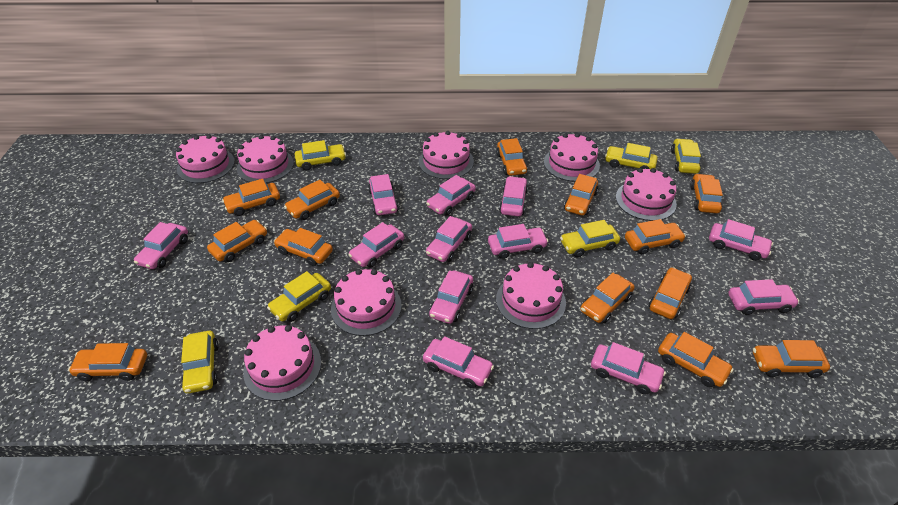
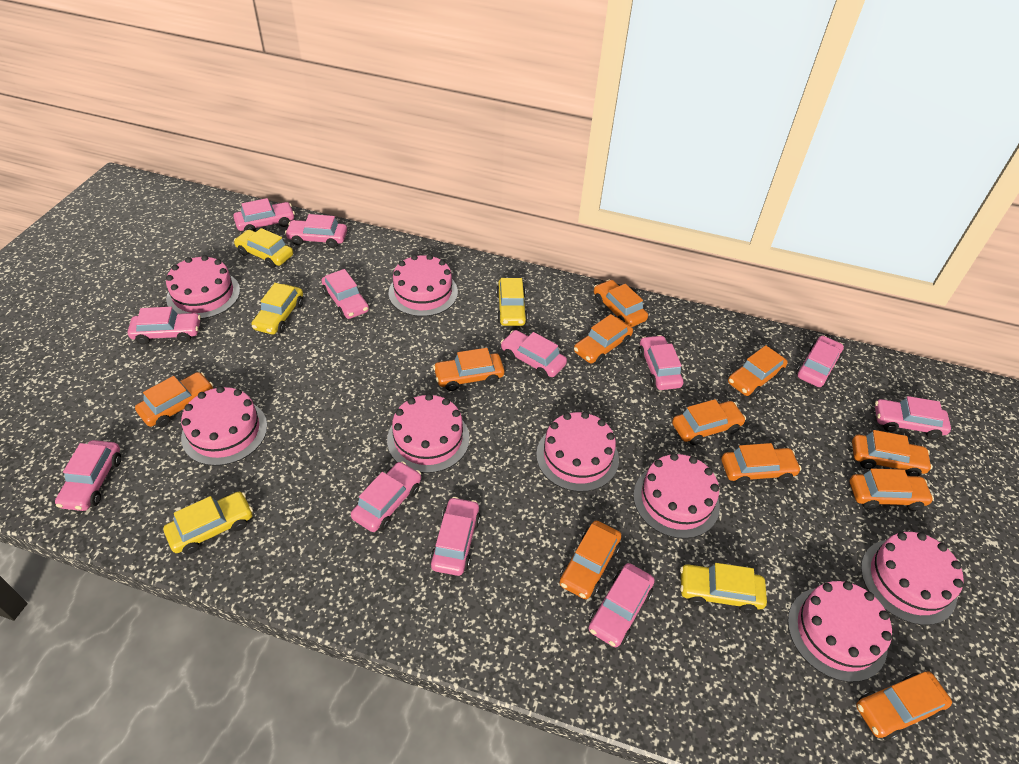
orange car: [68,343,147,381] [207,220,267,262] [222,179,280,216] [274,228,333,266] [284,180,340,220] [496,138,528,176] [564,174,598,216] [580,273,635,323] [625,219,686,254] [649,267,692,319] [658,332,734,387] [690,174,723,213] [753,340,830,378] = 13 -> [135,372,213,427] [433,348,504,391] [560,521,622,599] [574,314,633,365] [594,280,648,327] [672,399,746,445] [722,443,801,486] [728,345,788,397] [850,468,934,511] [852,430,932,476] [856,671,952,740] = 11
yellow car: [181,331,219,394] [267,271,331,322] [294,140,346,170] [560,220,620,257] [605,143,658,169] [671,138,701,174] = 6 -> [163,492,253,555] [234,228,293,268] [251,283,303,335] [496,278,528,326] [680,563,767,614] = 5

